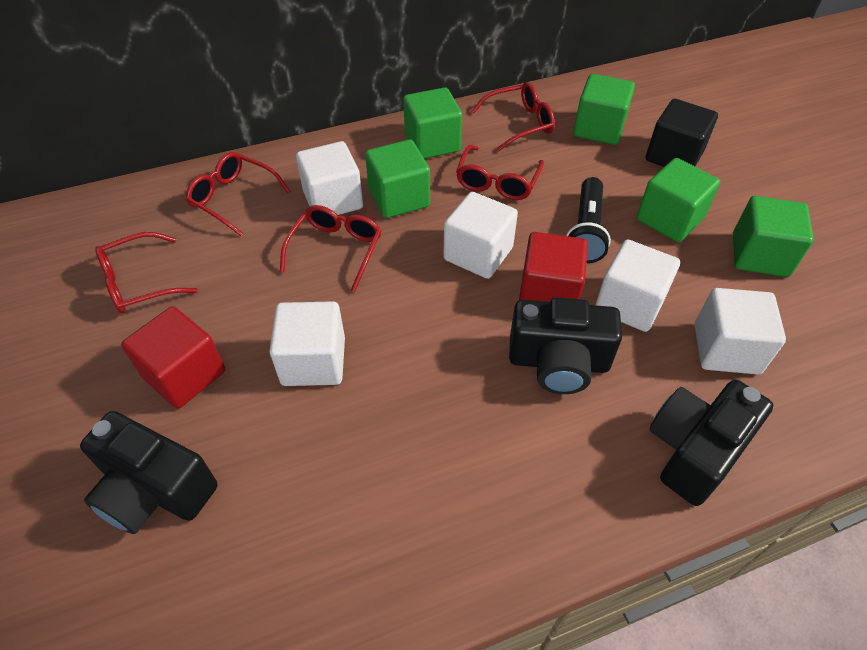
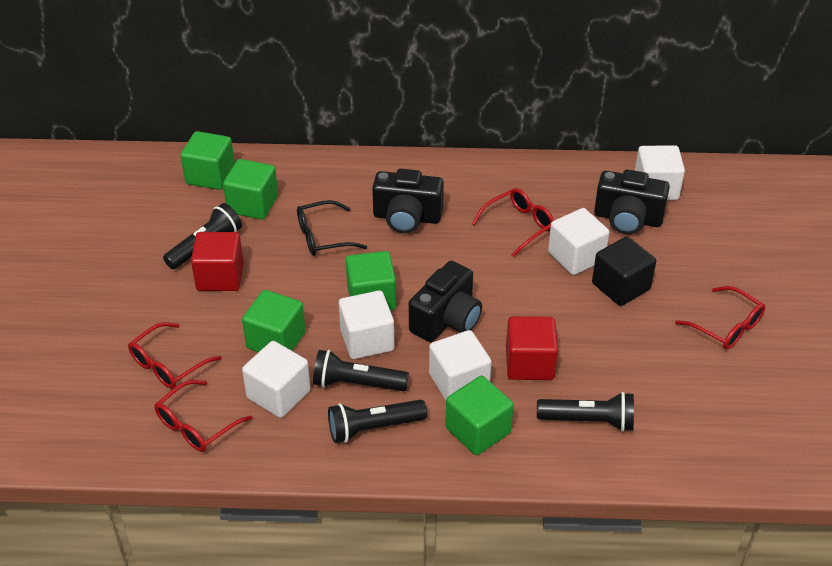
black flashlight: [566,177,611,263] = 1 -> [163,203,242,269] [313,350,409,391] [328,400,427,443] [537,392,634,432] = 4
black glasses: none = 0 -> [297,200,367,256] = 1
red glasses: [95,232,198,313] [186,152,290,236] [280,205,382,292] [456,145,544,200] [471,82,555,151] = 5 -> [128,322,222,389] [155,380,253,452] [472,188,554,257] [675,286,765,350] = 4

